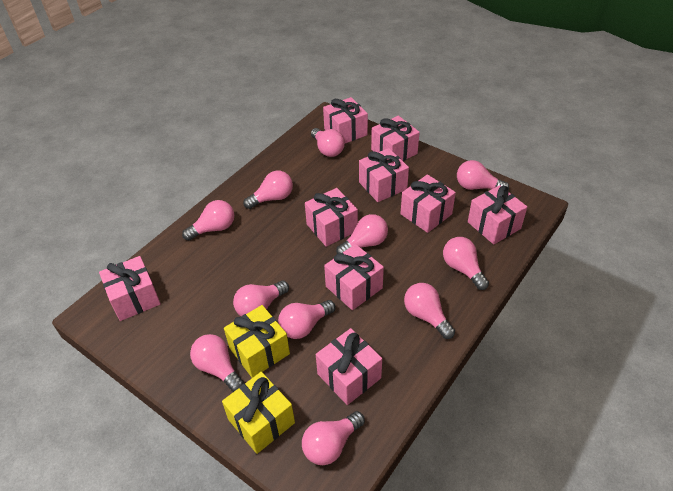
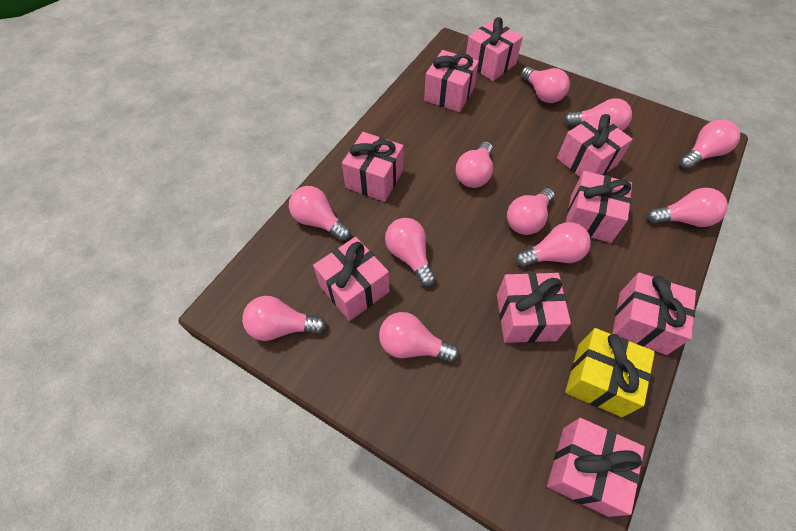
yellow gift: [222,372,295,454] [224,305,290,378] = 2 -> [565,328,655,417] = 1

